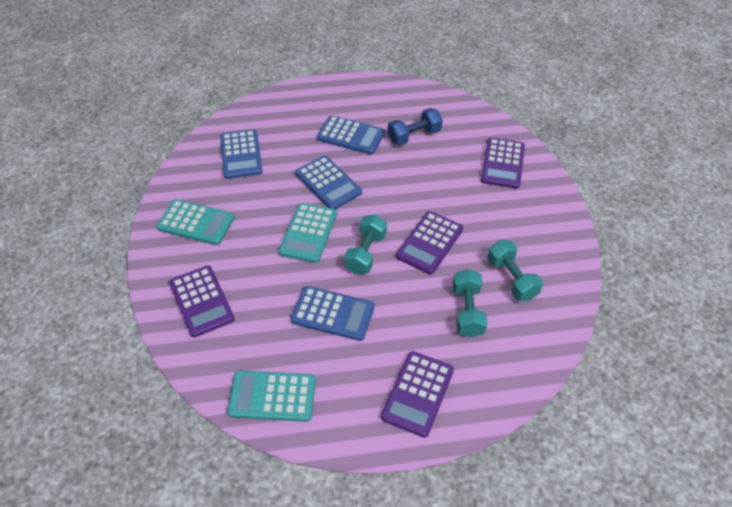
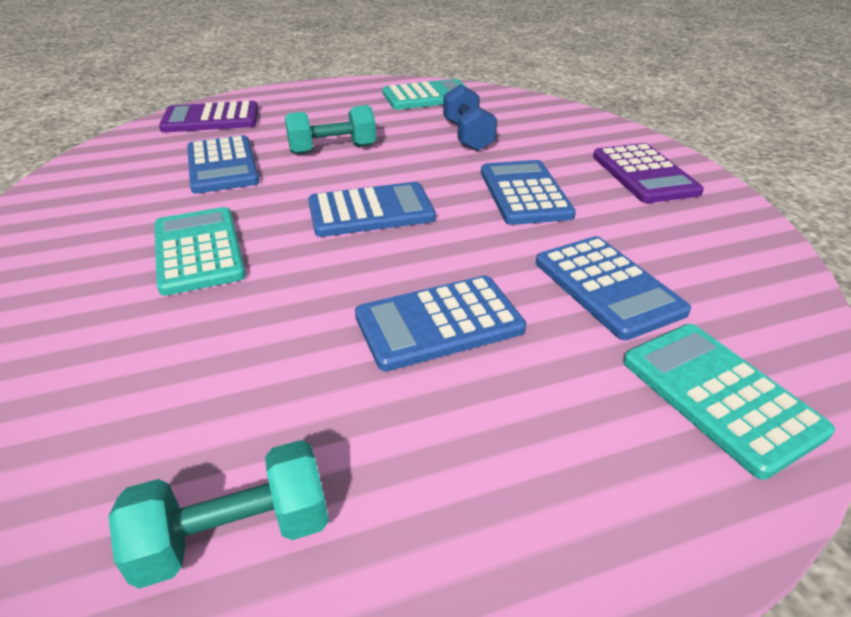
blue calculator: [220,129,263,179] [291,286,375,341] [295,156,362,209] [317,115,385,155] = 4 -> [187,135,260,194] [308,182,436,237] [355,276,526,371] [481,160,576,225] [536,236,691,340] = 5
purple calculator: [169,265,235,338] [381,351,454,438] [396,211,463,274] [481,138,525,189] = 4 -> [159,101,258,132] [593,143,704,203] = 2
turquoise dumbbell: [344,214,387,275] [453,269,488,337] [487,240,543,301] = 3 -> [108,440,329,589] [285,105,376,154] = 2

